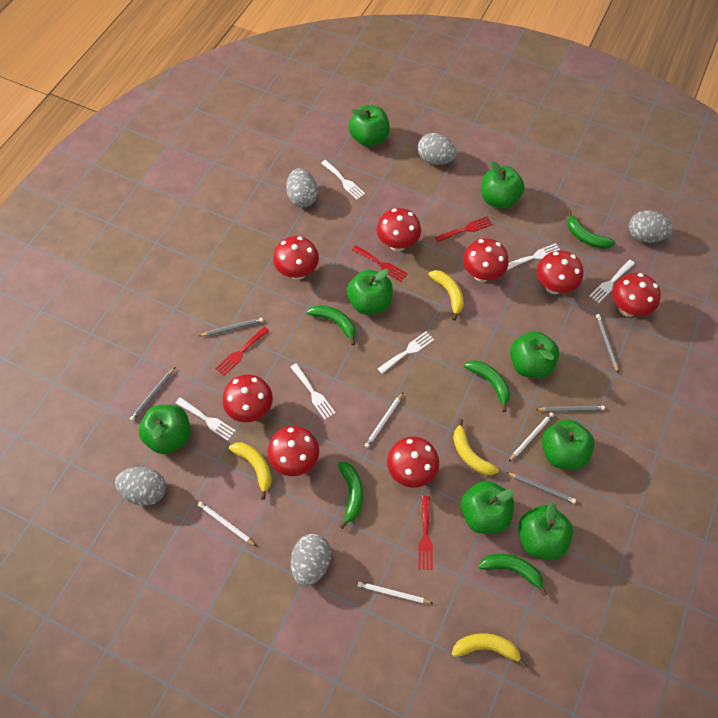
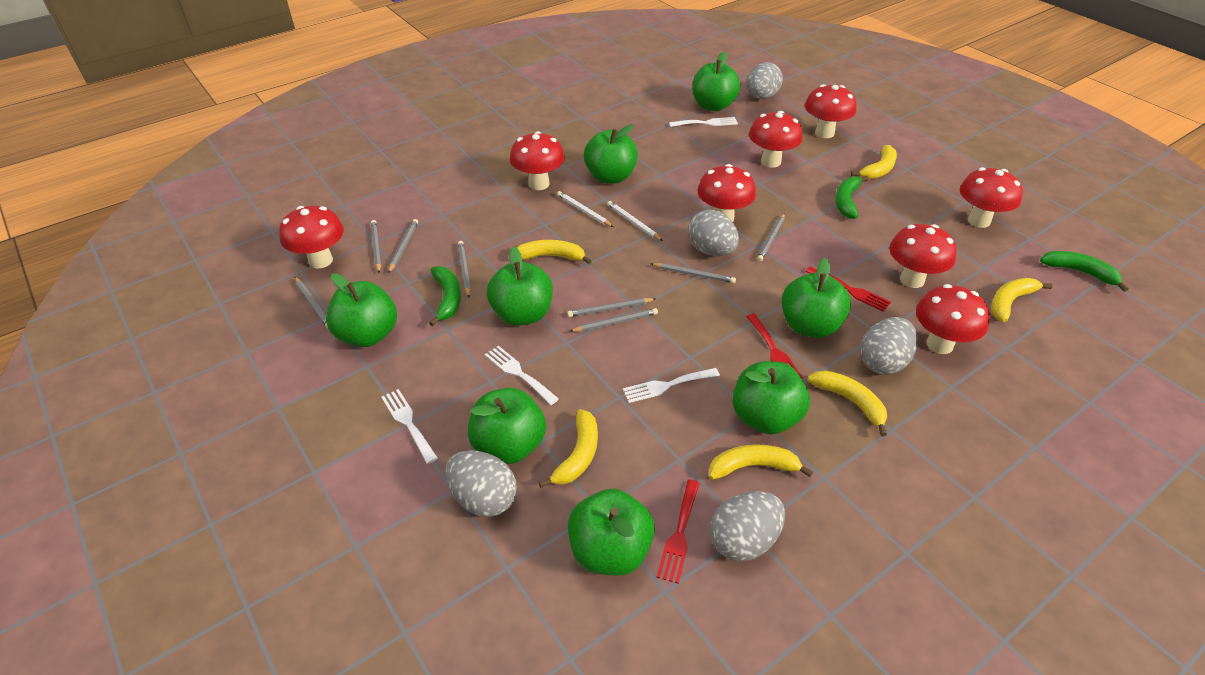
green banana: [307,305,355,346] [338,462,363,529] [464,360,510,412] [478,554,547,596] [567,211,615,249] = 5 -> [429,266,461,326] [835,176,868,219] [1040,251,1129,292] = 3
grey pencil: [130,367,175,421] [199,318,263,336] [506,472,576,504] [536,405,605,412] [596,314,619,373] = 5 -> [295,277,328,328] [371,220,381,273] [388,219,418,273] [458,241,471,298] [567,298,655,317] [570,308,658,332] [651,263,736,283] [757,213,785,262] = 8
red fork: [215,327,269,376] [352,245,408,282] [419,496,433,570] [435,216,493,242] = 4 -> [656,480,700,584] [746,313,803,379] [805,267,891,312] = 3
white fork: [176,397,236,441] [291,363,335,419] [321,160,365,199] [378,331,434,374] [507,243,560,270] [590,260,635,303] = 6 -> [381,389,438,464] [485,346,559,405] [623,368,720,403] [669,117,738,127] = 4
white pencil: [198,502,256,546] [357,582,434,604] [365,393,403,448] [509,412,554,462] = 4 -> [557,191,613,227] [607,201,663,241] = 2
yellow banana: [229,442,272,500] [428,270,464,320] [452,633,527,669] [453,419,499,475] = 4 -> [517,240,592,264] [538,409,598,488] [709,444,813,480] [808,370,887,437] [851,145,897,179] [991,278,1053,322] = 6

